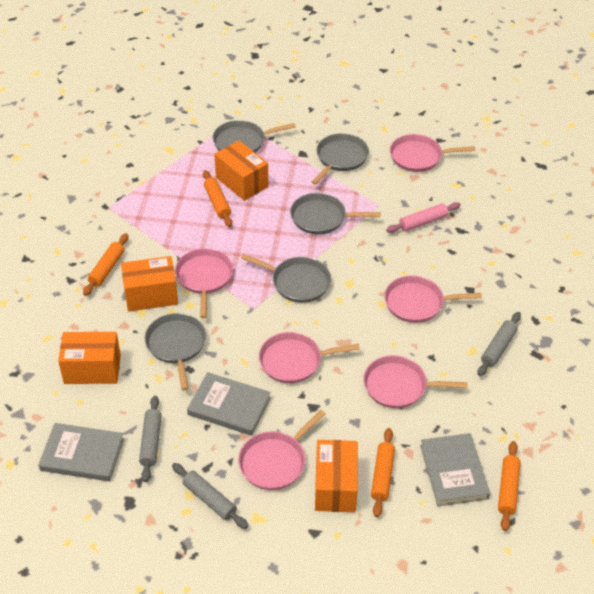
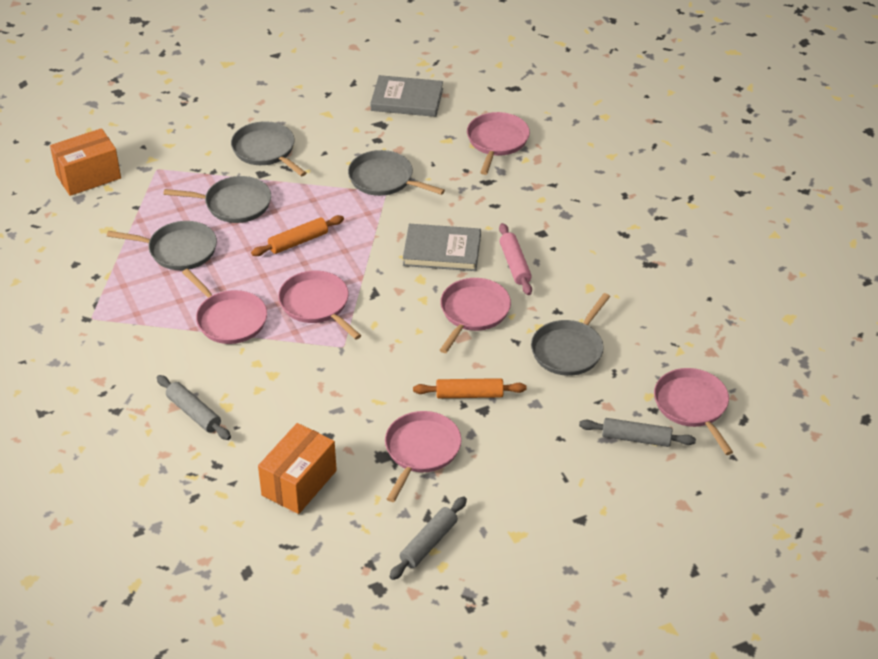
grey book: [38,423,124,481] [187,372,271,436] [420,433,490,506] = 3 -> [370,75,443,117] [403,224,481,271] = 2
orange box: [58,332,121,384] [121,256,178,312] [214,140,268,201] [315,440,358,512] = 4 -> [50,128,121,196] [258,423,337,514] = 2
orange rolling pin: [83,234,128,296] [203,170,232,227] [371,428,395,517] [498,441,521,531] = 4 -> [251,215,344,256] [413,378,527,398] = 2

